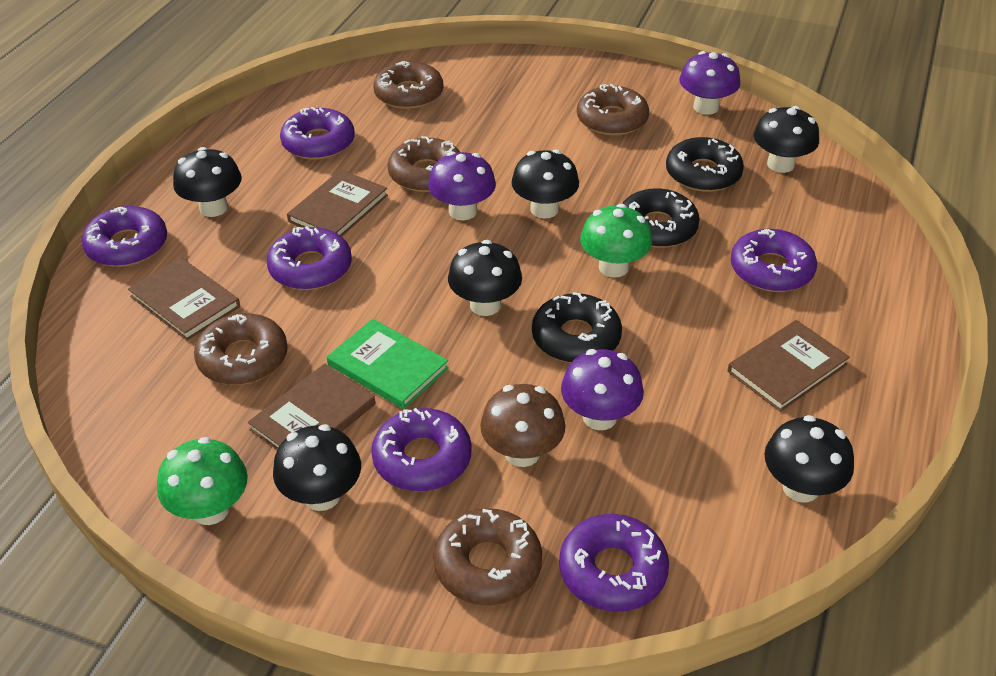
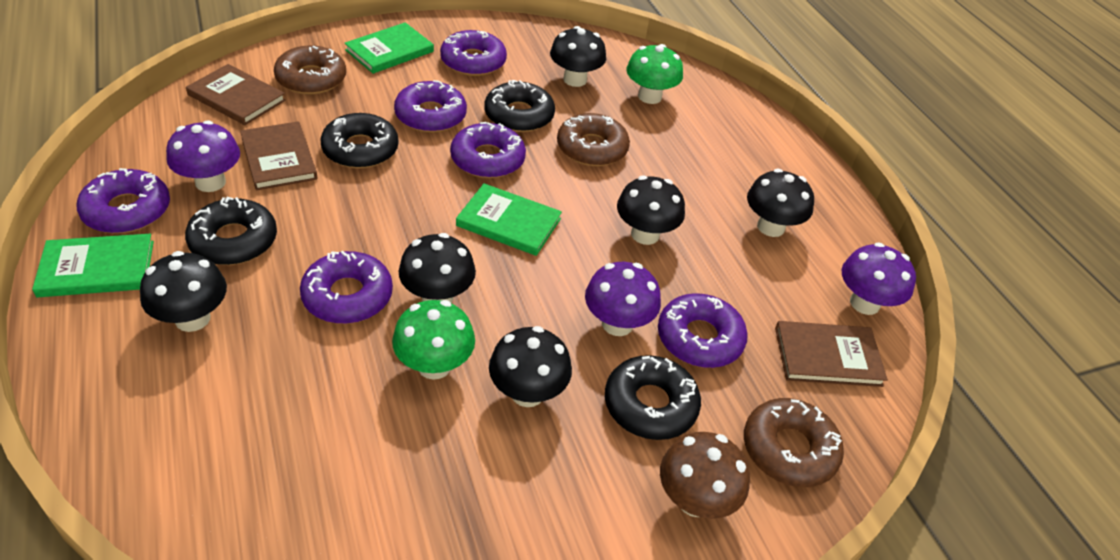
black donut: [532,292,622,363] [622,188,700,248] [666,137,744,192] = 3 -> [185,197,277,265] [320,113,398,169] [485,80,555,132] [605,355,701,440] = 4
brown book: [128,258,240,341] [248,363,375,450] [287,170,388,236] [727,320,850,412] = 4 -> [186,64,286,125] [240,121,317,190] [775,321,888,387] = 3
brown donut: [194,313,288,385] [373,61,444,109] [388,136,460,192] [433,508,542,605] [577,84,649,136] = 5 -> [274,45,346,94] [557,113,630,166] [744,398,844,487] = 3
green book: [327,319,449,409] = 1 -> [32,234,154,297] [345,22,434,74] [456,183,562,256] = 3

